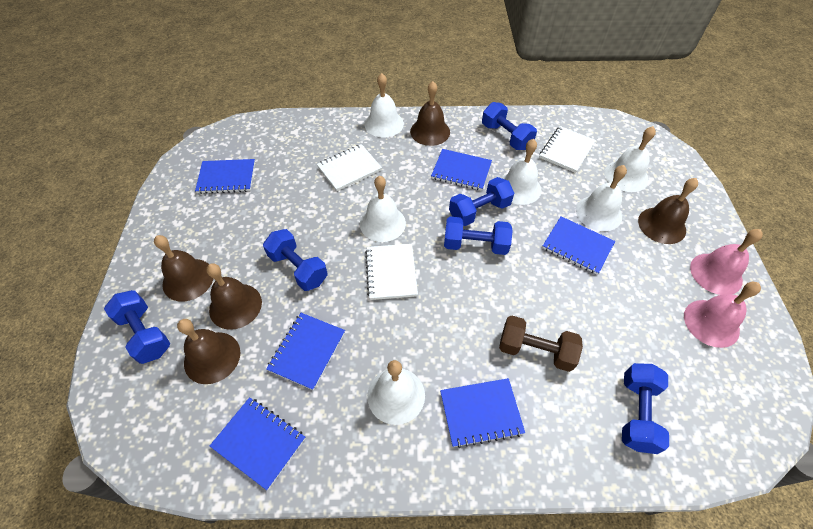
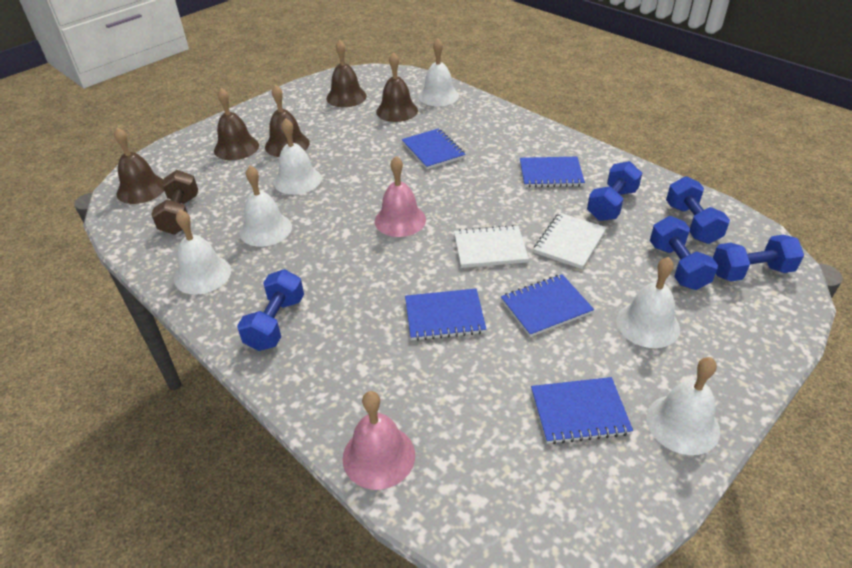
blue dumbbell: [104,290,170,364] [263,229,328,291] [444,217,513,255] [449,177,514,226] [482,102,537,150] [622,363,669,454] = 6 -> [237,269,304,351] [587,161,642,221] [650,216,718,290] [666,176,730,244] [713,235,804,282] = 5
blue notebook: [195,159,255,194] [210,397,306,490] [266,313,345,390] [431,149,492,191] [440,378,525,448] [542,216,615,275] = 6 -> [402,128,465,169] [405,289,486,341] [501,274,594,337] [520,157,585,187] [531,377,633,445] = 5
white notebook: [317,144,382,191] [365,244,418,300] [539,126,596,173] = 3 -> [454,225,529,268] [534,213,607,269] = 2

